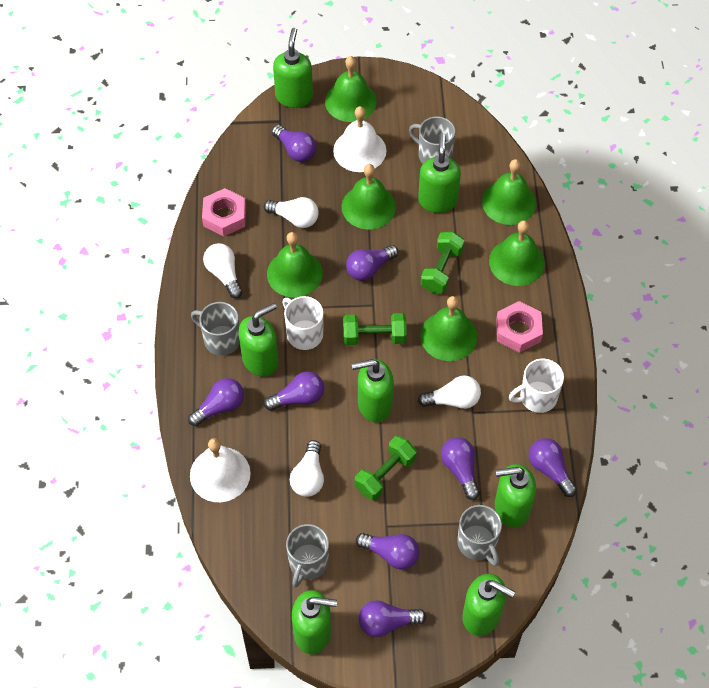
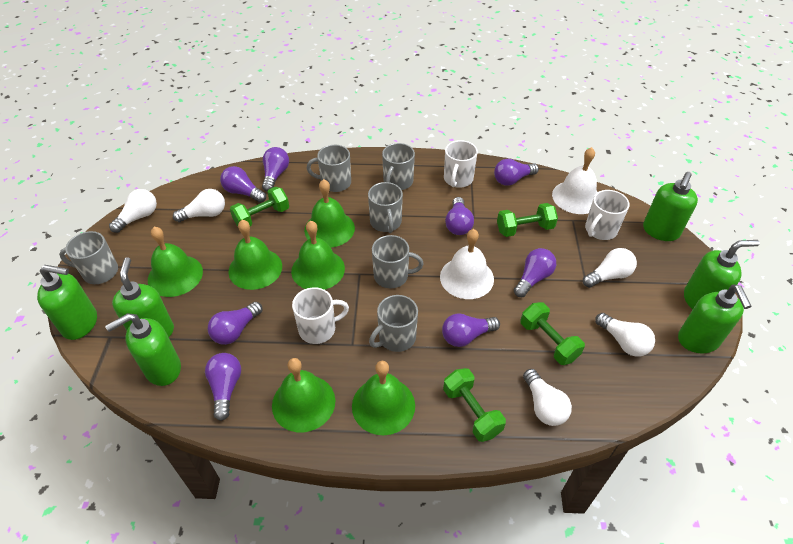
green dumbbell: [343,313,407,345] [355,436,417,501] [421,232,465,293] = 3 -> [230,187,289,227] [443,368,506,442] [497,203,558,237] [521,302,585,365] = 4
green soap dispenser: [238,303,279,377] [273,28,313,108] [292,590,337,654] [352,359,394,422] [418,133,461,213] [462,574,515,636] [495,464,536,527] = 7 -> [37,265,97,340] [105,313,181,386] [112,257,174,337] [643,172,698,241] [678,285,752,354] [684,240,760,310] = 6
grey mug: [191,302,240,356] [286,524,329,588] [409,116,455,163] [457,505,502,566] = 4 -> [59,231,118,284] [307,145,351,192] [368,182,403,233] [369,295,418,352] [372,235,424,288] [382,143,415,190] = 6
pink nut: [202,188,246,237] [496,301,543,353] = 2 -> none = 0
white light bulb: [203,243,242,298] [264,197,319,228] [290,440,324,497] [418,375,481,409] = 4 -> [109,189,157,233] [173,189,225,222] [523,369,572,426] [583,248,637,288] [595,313,655,357] = 5
white mug: [282,296,323,350] [509,359,564,413] = 2 -> [292,287,349,344] [444,140,478,188] [585,190,630,240] = 3

